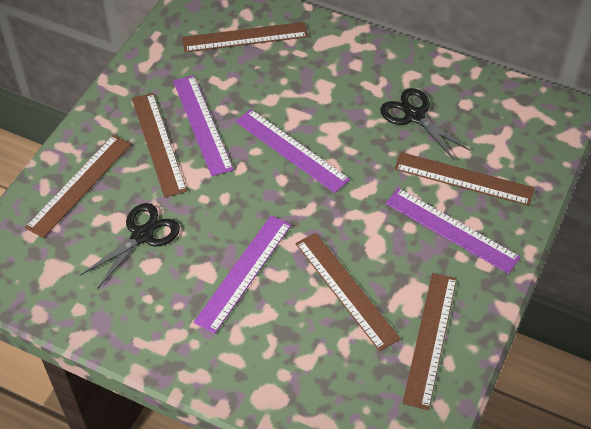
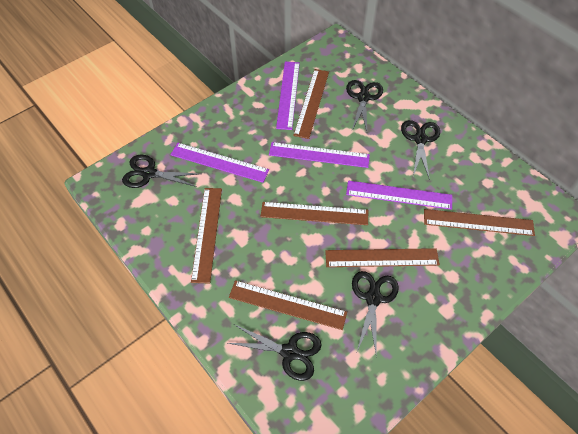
black scissors: [80,203,180,289] [380,88,470,161] = 2 -> [122,155,200,188] [228,324,321,381] [346,80,383,131] [352,271,399,358] [401,120,440,180] = 5

